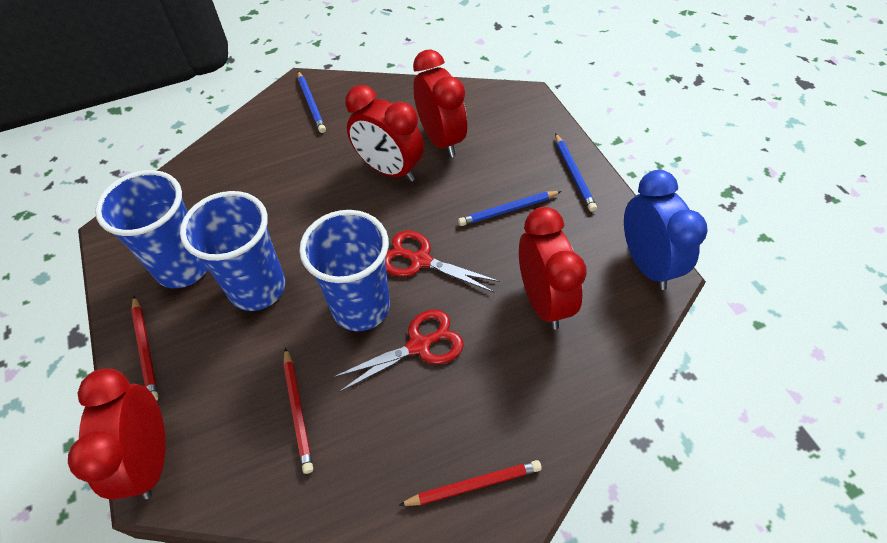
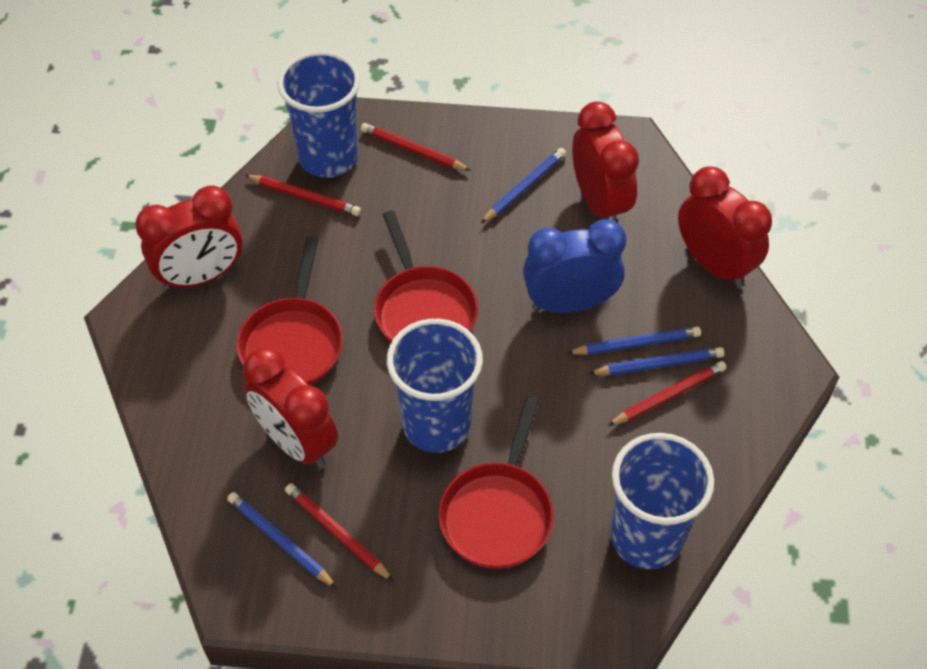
blue pencil: [298,71,326,133] [458,191,562,226] [555,133,597,212] = 3 -> [227,492,337,588] [481,148,566,223] [567,327,701,355] [588,347,724,376] = 4
red pan: none = 0 -> [237,236,343,385] [374,210,478,342] [438,395,554,569] = 3
red pencil: [131,296,159,401] [283,347,313,474] [398,460,542,506] = 3 -> [245,175,361,216] [285,483,393,581] [361,123,471,171] [608,361,727,426] = 4
red scissors: [332,310,464,392] [385,231,500,293] = 2 -> none = 0

